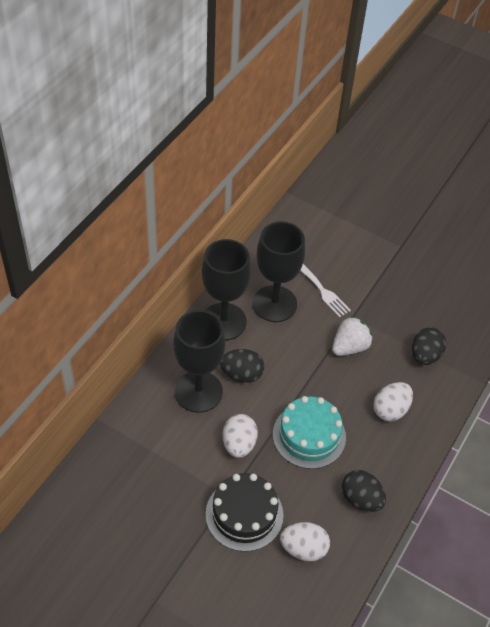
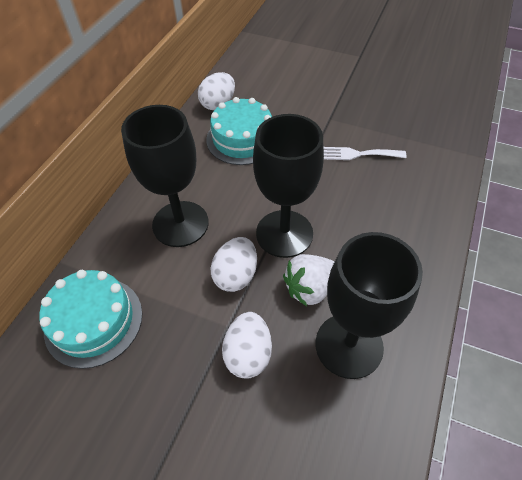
black cake: [205,473,283,552] = 1 -> none = 0
black egg: [220,349,264,383] [342,470,386,512] [412,327,446,365] = 3 -> none = 0
turquoise cake: [273,396,346,469] = 1 -> [40,270,142,369] [206,97,272,165] = 2

